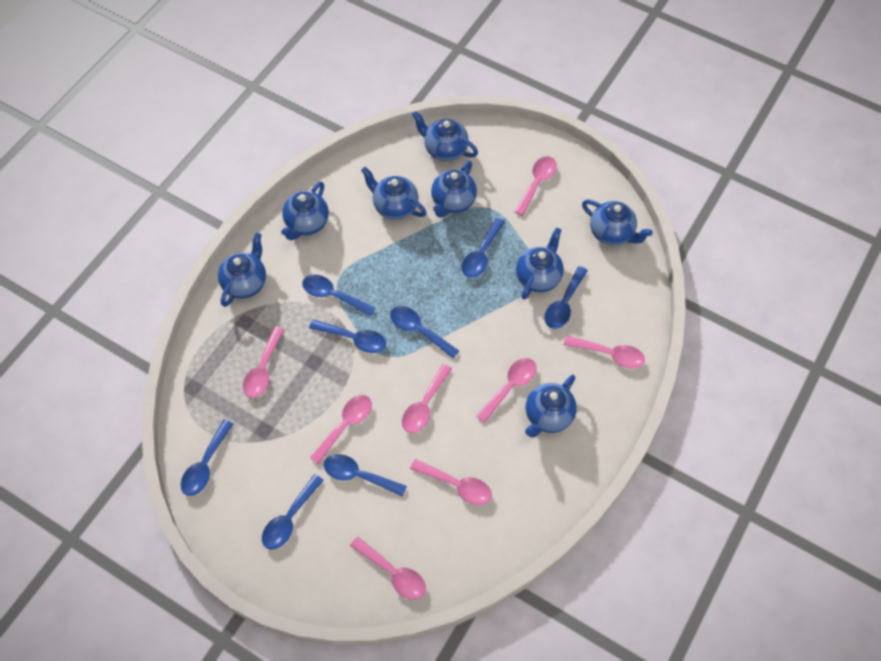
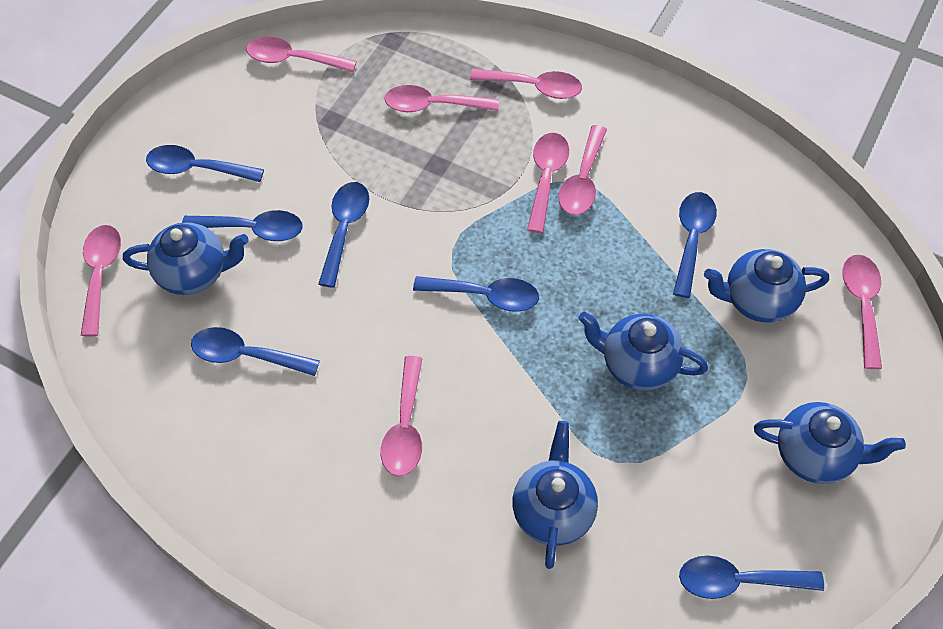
blue spoon: [181,420,233,496] [262,474,324,550] [302,275,376,316] [309,319,386,353] [324,454,407,497] [390,306,459,359] [462,218,505,278] [544,266,588,329] = 8 -> [146,145,264,182] [182,210,303,241] [191,327,320,376] [318,182,369,288] [413,276,539,312] [673,192,717,298] [679,556,824,599] = 7
blue teapot: [218,233,266,307] [281,182,329,241] [361,167,426,220] [412,111,478,161] [431,161,477,218] [516,228,564,300] [525,375,577,437] [582,200,653,246] = 8 -> [123,222,249,295] [512,421,598,569] [579,311,708,390] [704,249,829,322] [754,402,906,484] = 5

